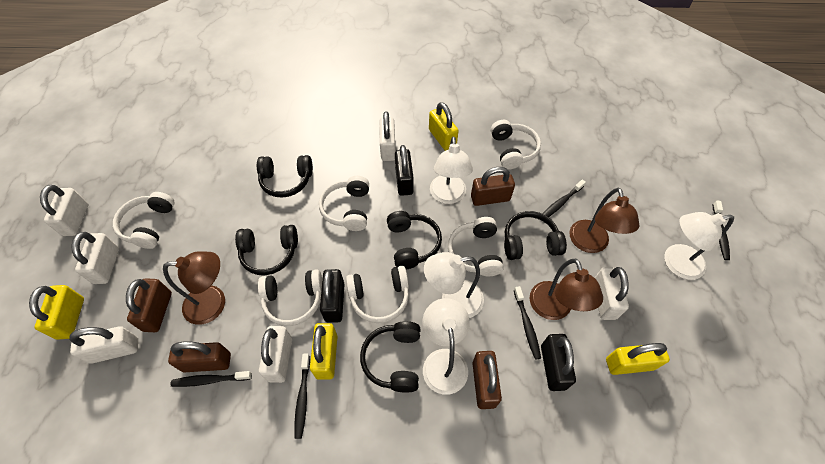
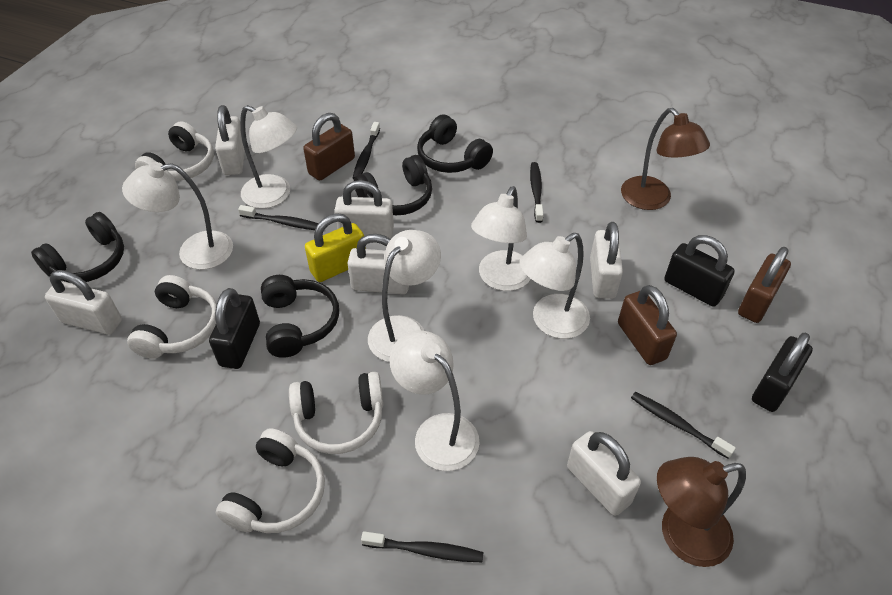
black headphones: [235,225,298,275] [257,155,313,198] [360,321,420,393] [387,211,442,269] [504,211,567,260] = 5 -> [31,212,124,283] [261,275,339,358] [354,155,432,215] [417,114,493,173] = 4
brown lamp: [163,251,225,325] [530,259,603,320] [569,188,640,253] = 3 -> [621,108,710,210] [657,457,746,567] = 2
brown padlock: [126,278,172,332] [168,342,231,372] [471,167,515,206] [472,351,502,409] = 4 -> [303,113,355,181] [618,285,677,365] [738,247,791,323] = 3
white headphones: [113,192,175,249] [258,269,322,326] [319,176,369,231] [346,266,409,323] [448,217,504,276] [491,120,541,170] = 6 -> [127,275,217,359] [135,121,214,181] [216,428,325,533] [289,372,383,454] = 4
white lamp: [423,298,470,395] [424,252,484,318] [430,136,473,204] [664,212,734,280] = 4 -> [122,162,233,270] [240,105,297,209] [368,230,441,362] [389,330,480,471] [471,186,531,291] [520,233,590,339] = 6
yellow padlock: [29,285,84,340] [310,323,338,380] [429,102,459,151] [606,343,670,375] = 4 -> [305,213,366,282] = 1

